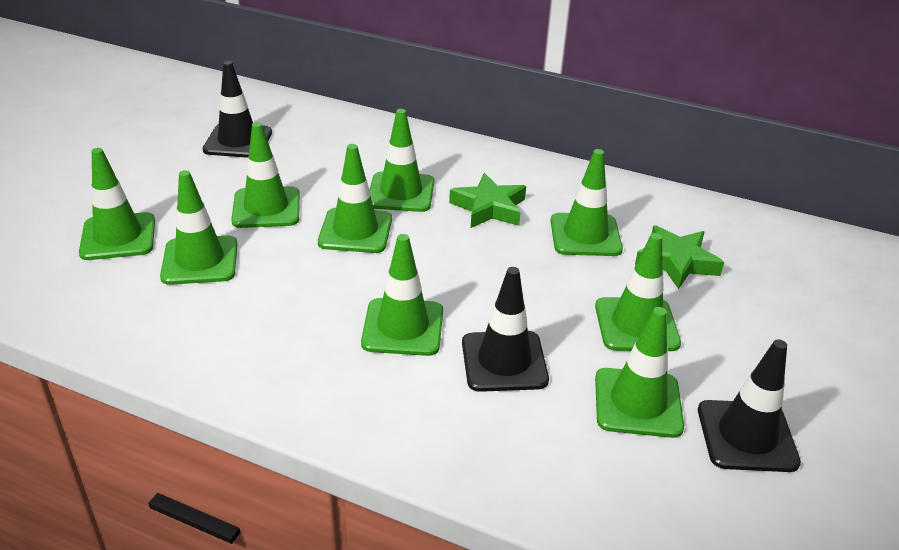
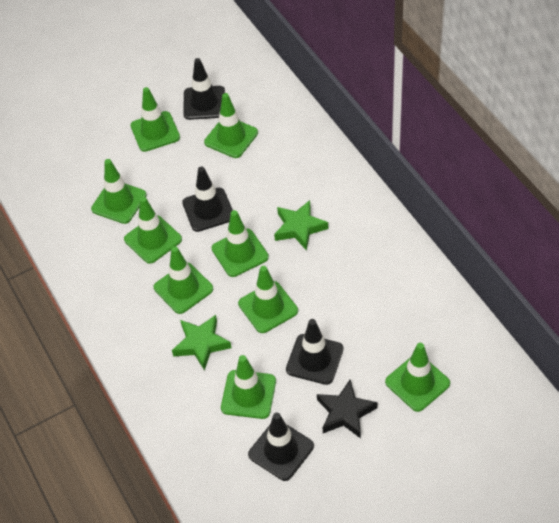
black star: none = 0 -> [317,380,378,439] = 1
black traffic cone: [202,61,272,158] [462,267,549,392] [698,339,801,472] = 3 -> [182,167,233,232] [183,58,225,120] [248,413,314,481] [286,319,343,385] = 4

